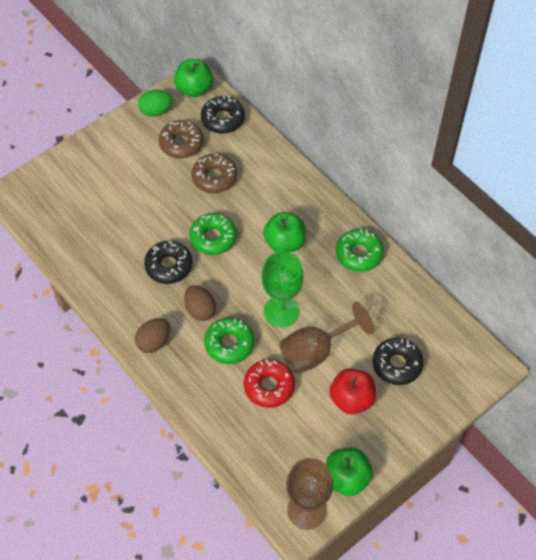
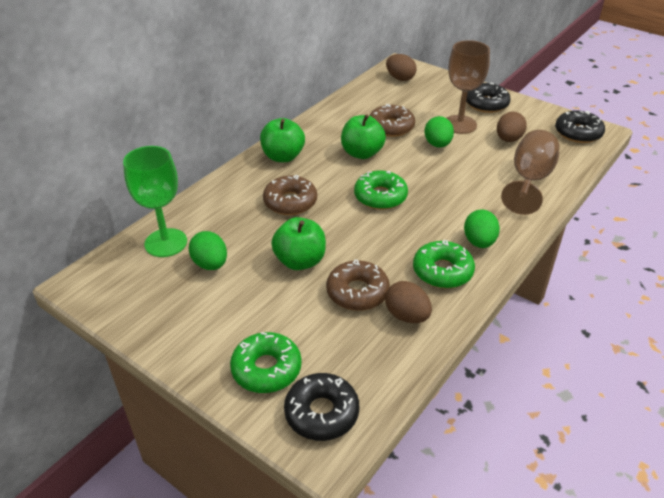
brown donut: [159,120,204,158] [191,154,237,193] = 2 -> [263,175,317,215] [326,259,390,311] [369,104,415,137] = 3
brown egg: [135,318,170,353] [184,285,216,321] = 2 -> [385,281,432,323] [386,54,417,81] [497,112,527,142] = 3
green egg: [138,90,173,117] = 1 -> [189,231,227,270] [424,116,454,148] [464,209,500,248] = 3
red apple: [329,368,376,414] = 1 -> none = 0
red donut: [244,359,295,408] = 1 -> none = 0

